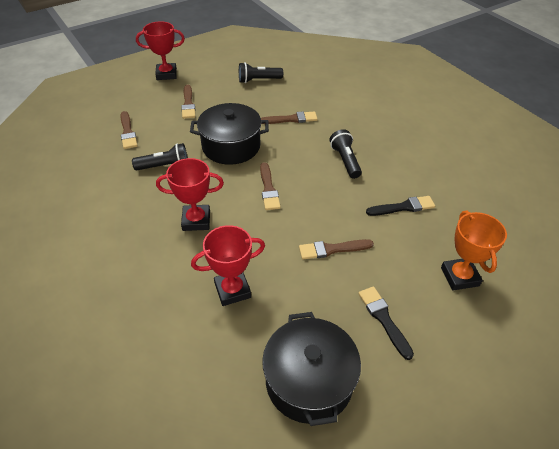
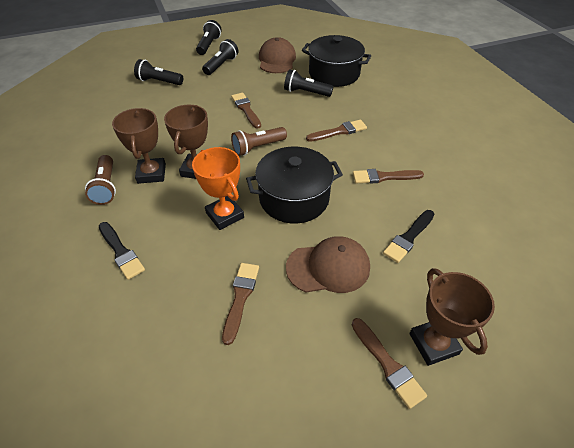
black flashlight: [132,143,188,171] [239,62,283,83] [330,129,362,179] = 3 -> [134,59,183,85] [196,20,222,55] [202,39,238,75] [284,69,333,97] = 4
brown cap: none = 0 -> [259,37,296,73] [286,236,370,293] = 2
brown flashlight: none = 0 -> [85,155,116,205] [231,127,287,156] = 2
brown trophy: none = 0 -> [112,108,166,184] [164,105,208,179] [409,268,495,366] = 3
red trophy: [136,22,185,80] [156,158,224,231] [191,225,265,306] = 3 -> none = 0

